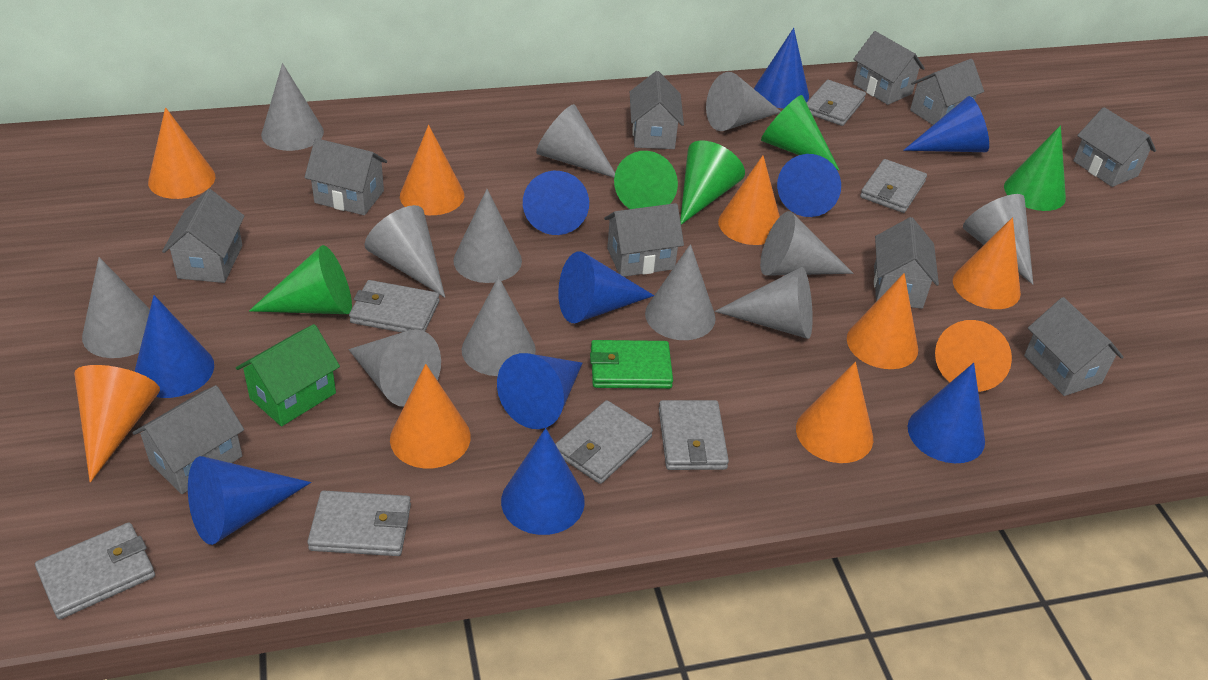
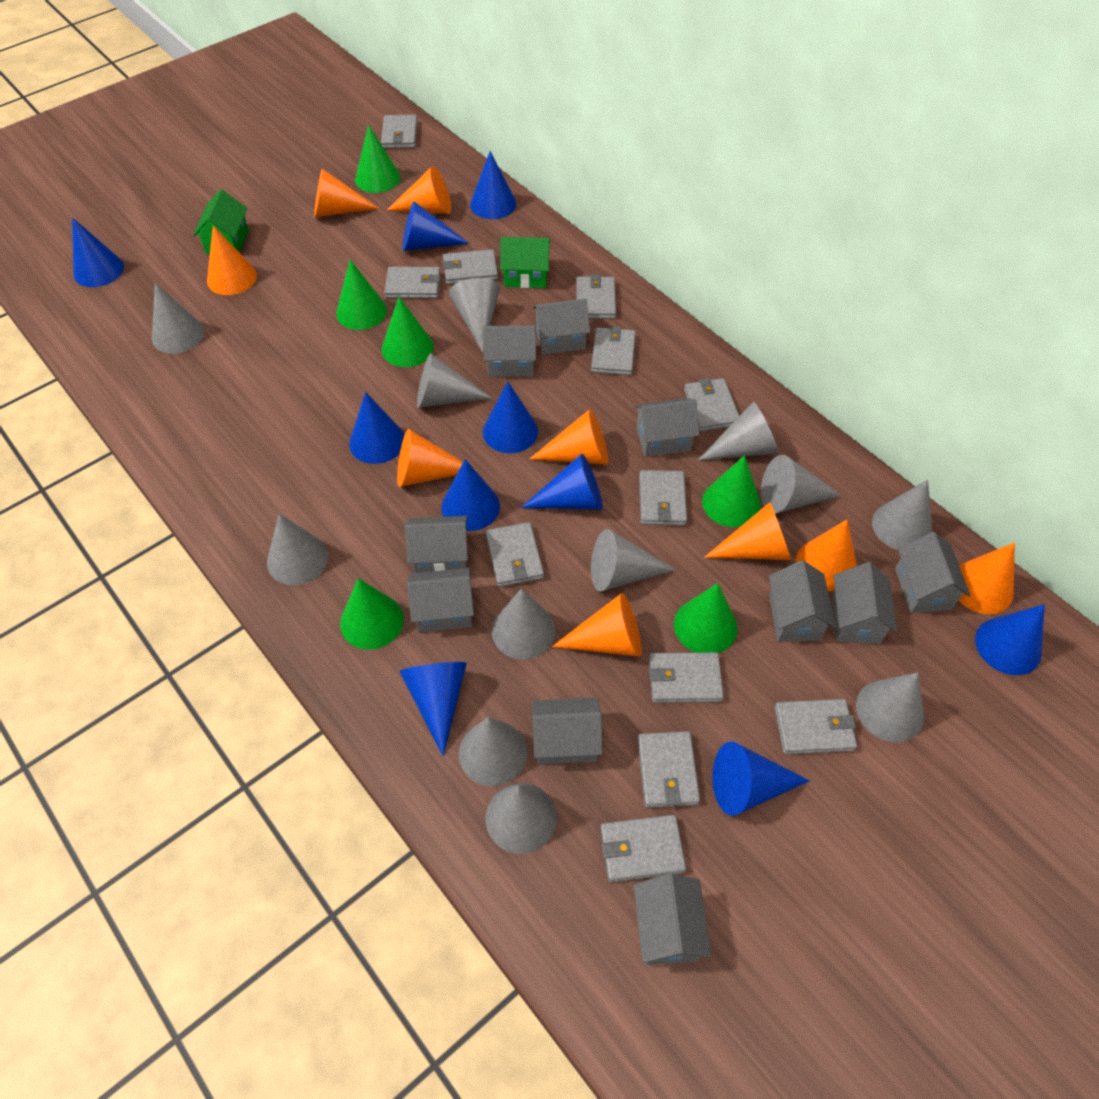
green cone: [249,245,352,314] [614,151,678,209] [680,141,745,225] [761,95,839,170] [1004,125,1066,211] = 5 -> [336,259,387,330] [340,578,404,650] [355,125,400,193] [382,297,434,367] [674,583,738,653] [702,455,761,527] = 6
green house: [236,324,340,426] = 1 -> [193,189,249,255] [500,237,550,288] = 2
green wallet: [590,340,673,389] = 1 -> none = 0
grey wallet: [35,522,155,619] [307,490,411,556] [349,280,440,332] [556,400,653,484] [659,400,729,470] [807,80,866,126] [860,159,927,213] = 7 -> [381,115,418,148] [384,267,440,299] [442,249,498,285] [486,522,544,587] [576,274,616,319] [591,326,636,376] [600,815,686,882] [637,731,700,808] [639,470,687,526] [649,652,724,703] [684,378,739,432] [774,699,857,755] = 12

